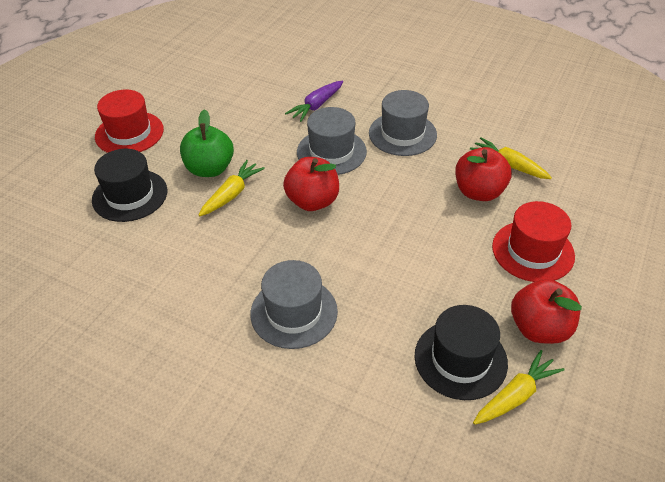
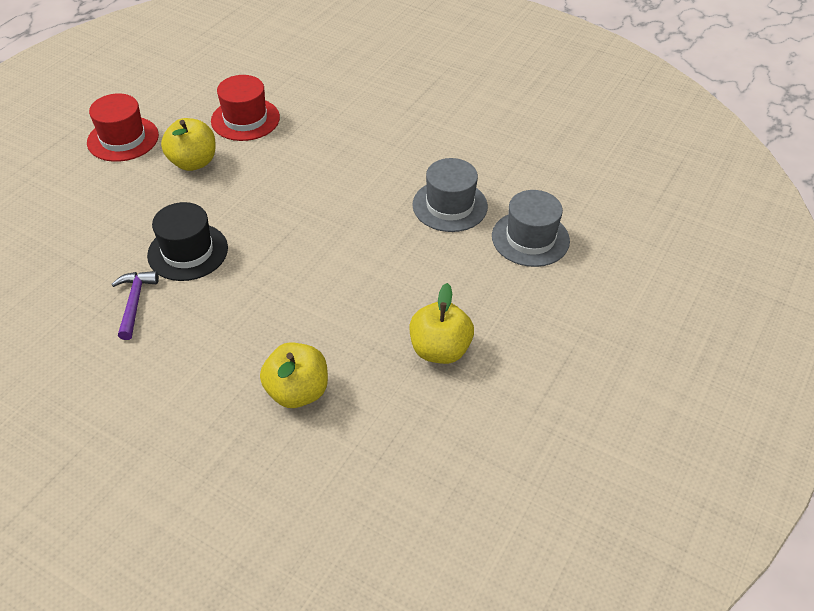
black hat: [92,149,167,222] [414,305,508,400] = 2 -> [147,202,228,281] = 1
green apple: [180,109,234,177] = 1 -> none = 0
grey hat: [250,260,338,349] [297,107,367,175] [369,90,437,156] = 3 -> [412,158,488,232] [492,190,570,267] = 2
purple carrot: [285,81,343,122] = 1 -> none = 0
purple hammer: none = 0 -> [111,271,159,340] = 1
red apple: [283,157,339,211] [455,147,512,201] [511,279,582,344] = 3 -> none = 0
yellow apple: none = 0 -> [161,118,216,171] [260,342,328,408] [410,283,474,364] = 3
yellow carrot: [199,160,265,216] [470,137,552,179] [473,350,565,425] = 3 -> none = 0

